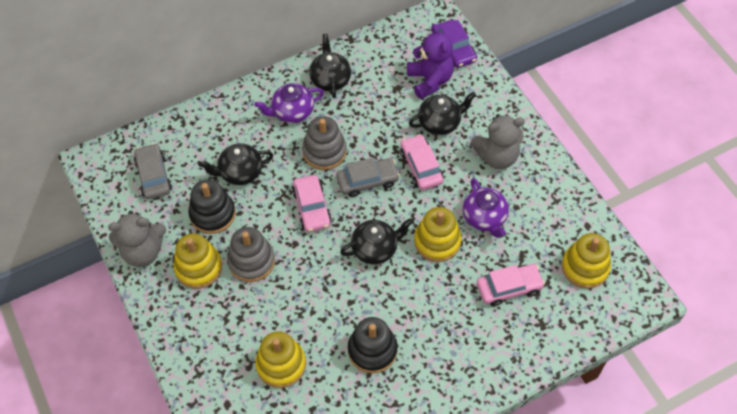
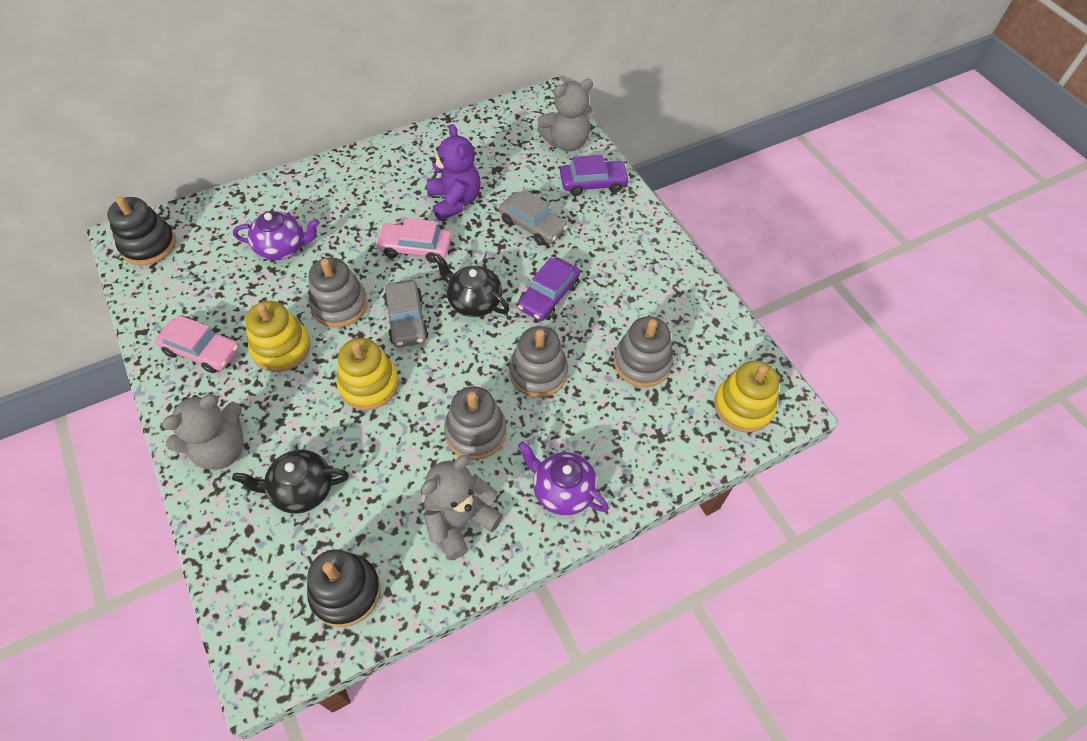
black teapot: [199,143,273,185] [309,34,351,98] [340,218,413,265] [409,92,476,135] = 4 -> [232,450,349,514] [434,254,509,317] = 2
grey stacking toy: [227,227,275,282] [302,116,347,170] = 2 -> [308,257,368,327] [444,386,507,460] [509,326,568,398] [614,316,673,387] = 4
grey teddy bear: [108,211,166,267] [470,114,525,169] = 2 -> [162,395,244,470] [421,455,503,560] [537,79,593,152] = 3
pink car: [292,175,332,232] [400,134,443,190] [477,264,545,307] = 3 -> [155,315,239,373] [376,218,451,263] = 2
purple car: [437,20,477,68] = 1 -> [517,257,580,321] [560,155,630,196] = 2
yellow stacking toy: [173,233,222,289] [255,332,306,388] [414,207,461,262] [562,233,611,289] = 4 -> [245,301,311,372] [336,338,399,410] [714,361,779,433] = 3

